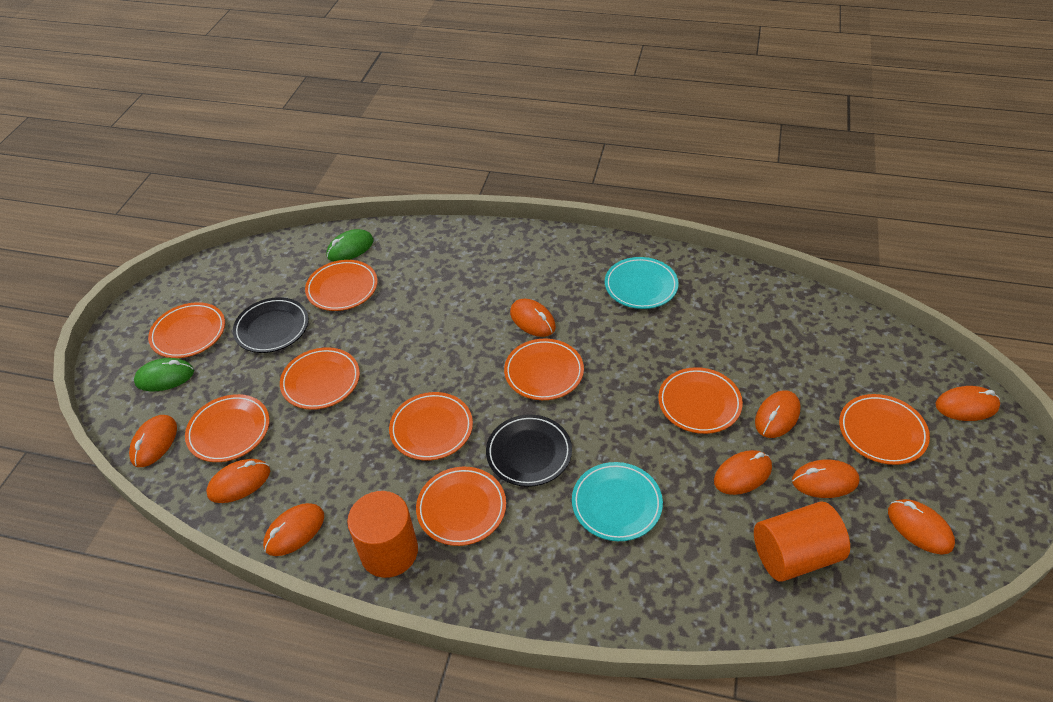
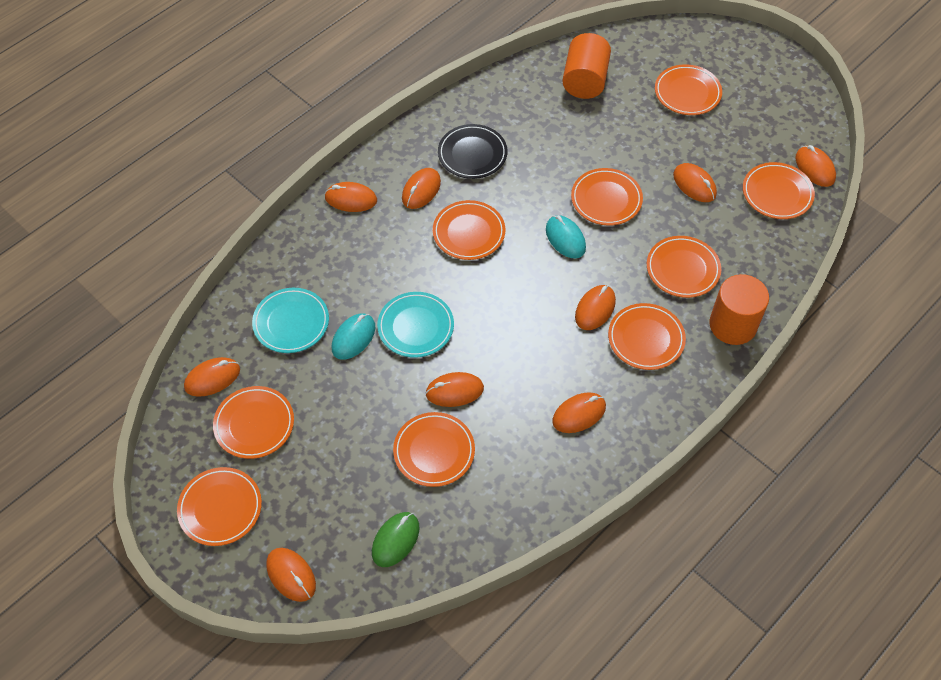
black plate: [233,297,309,353] [486,414,572,487] = 2 -> [438,124,507,179] = 1
green mouse: [134,358,194,391] [326,229,374,261] = 2 -> [372,512,420,567] = 1
turquoise mouse: none = 0 -> [332,314,375,360] [546,215,586,258] = 2

